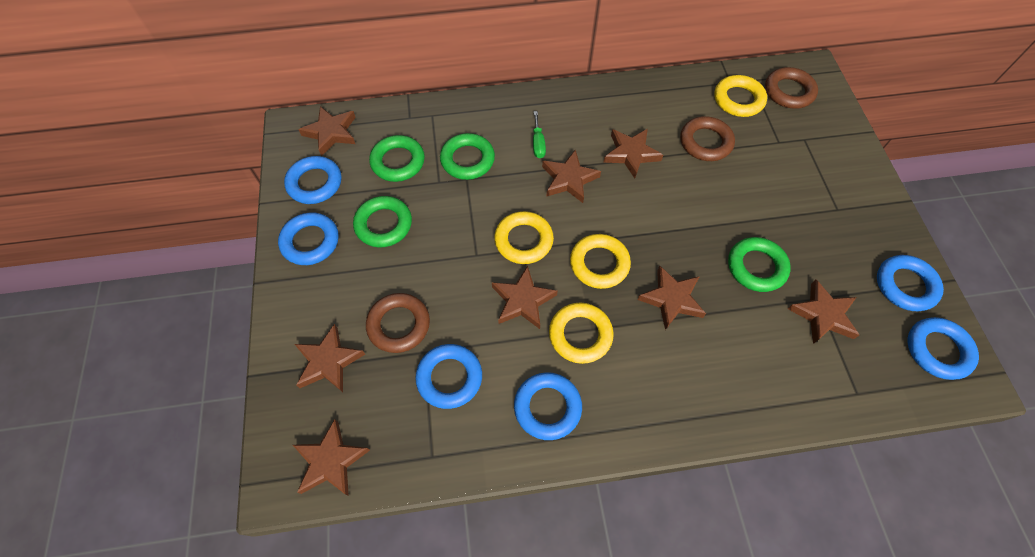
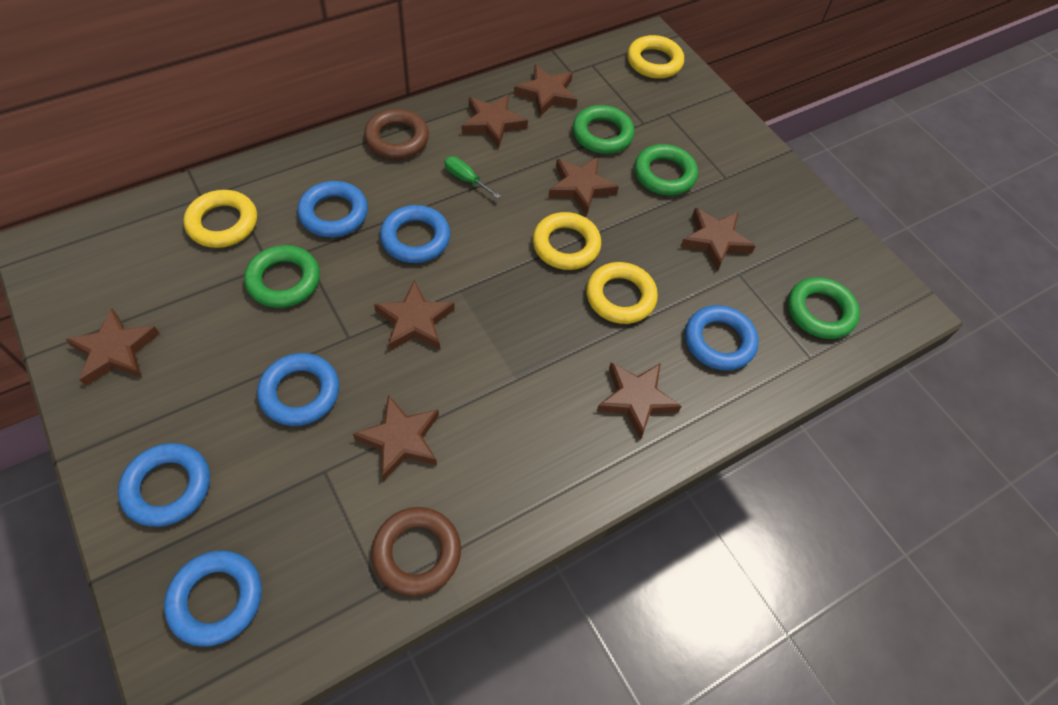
brown ring: [366,293,430,353] [680,116,735,161] [765,67,818,109] = 3 -> [364,109,429,159] [371,507,461,596] = 2

